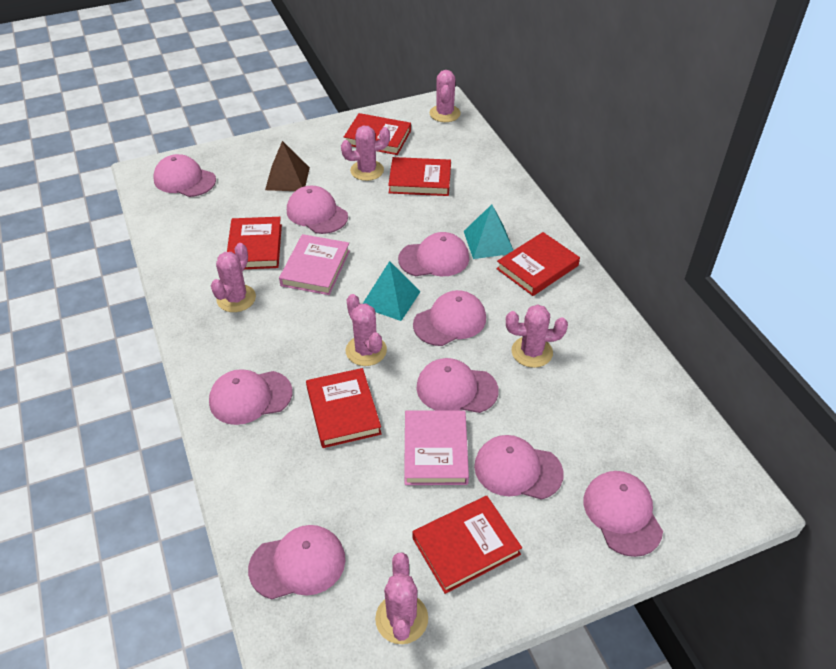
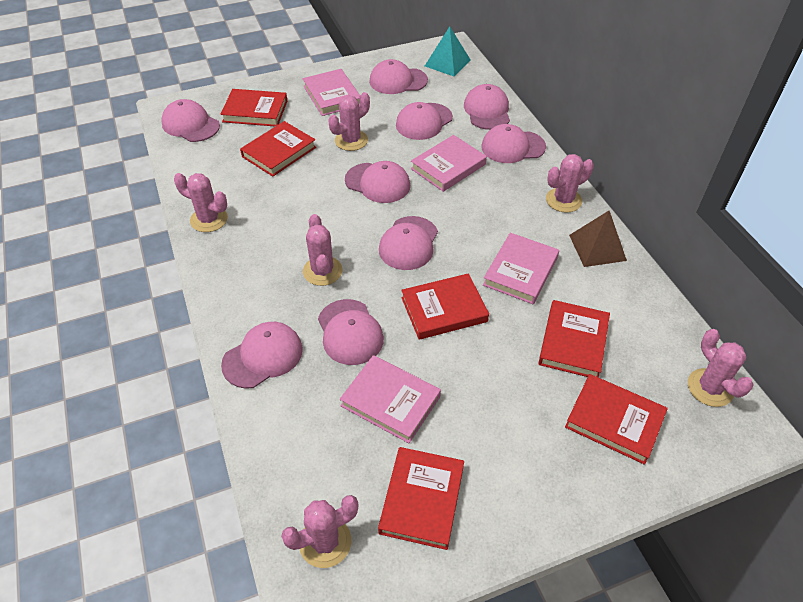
pink book: [279,234,350,295] [404,410,469,485] = 2 -> [303,69,360,116] [340,355,441,443] [411,135,487,192] [483,233,559,304] = 4
turquoise pyramid: [363,261,421,321] [464,204,513,259] = 2 -> [425,26,470,76] = 1

